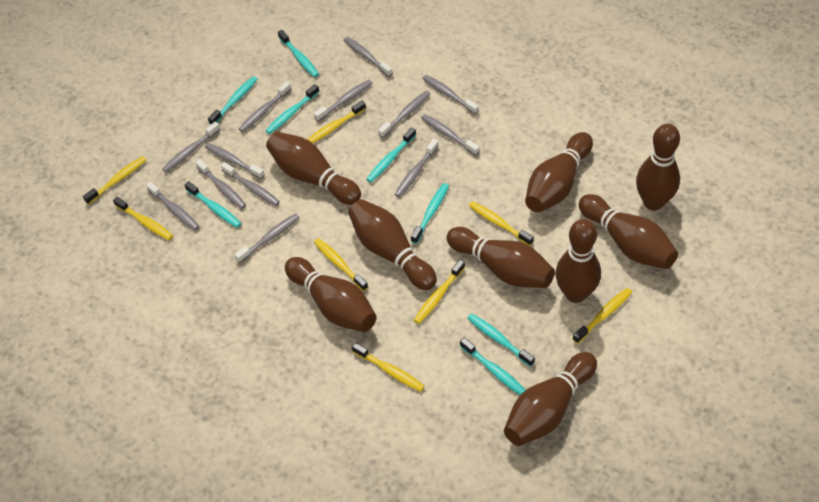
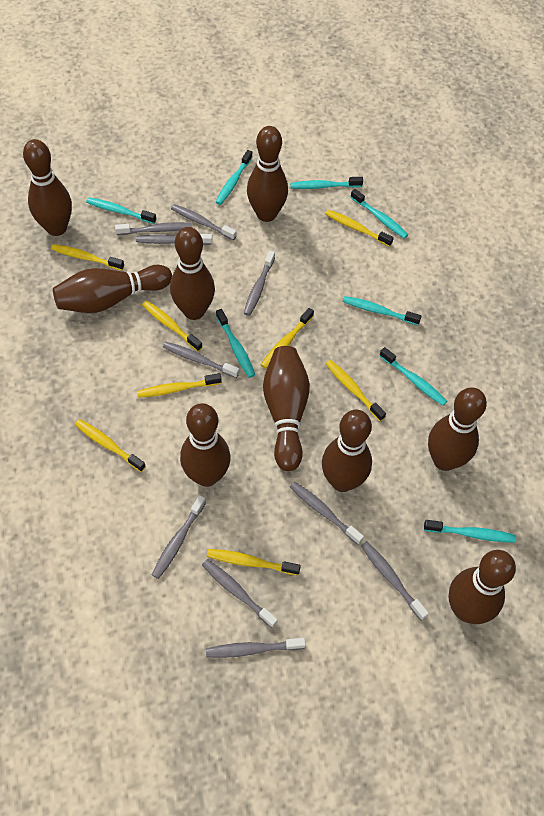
grey toothbrush: [146,182,199,230] [162,122,220,173] [195,159,246,209] [205,143,265,179] [221,162,280,206] [235,213,300,263] [239,81,291,132] [314,80,372,121] [344,37,393,77] [378,91,430,138] [394,139,439,197] [421,114,479,155] [422,75,479,114] = 13 -> [115,222,192,235] [136,234,212,245] [152,495,206,579] [163,342,239,378] [171,204,237,240] [202,559,278,628] [206,638,306,658] [244,250,275,316] [290,481,364,545] [361,541,429,620] = 10

